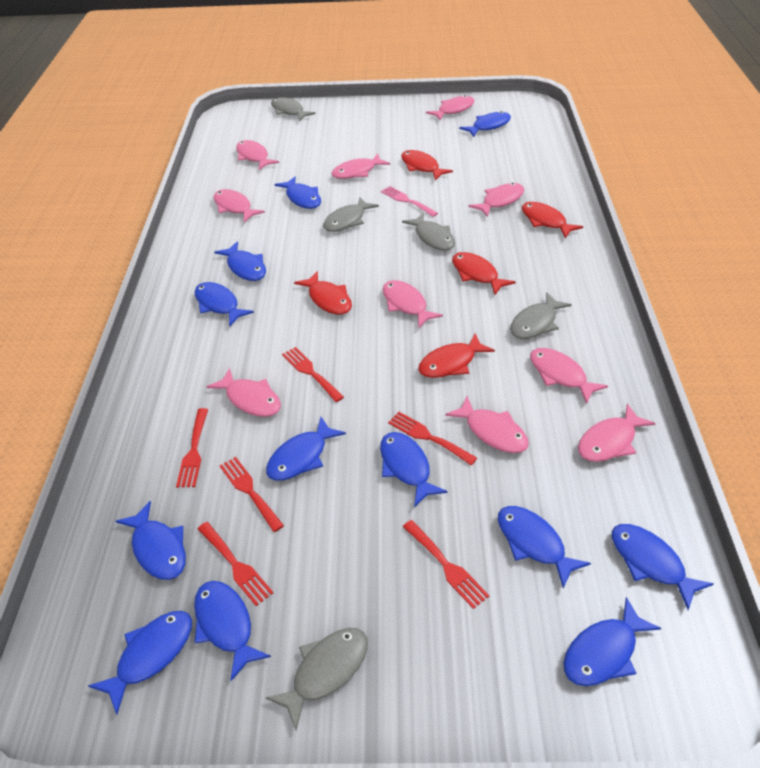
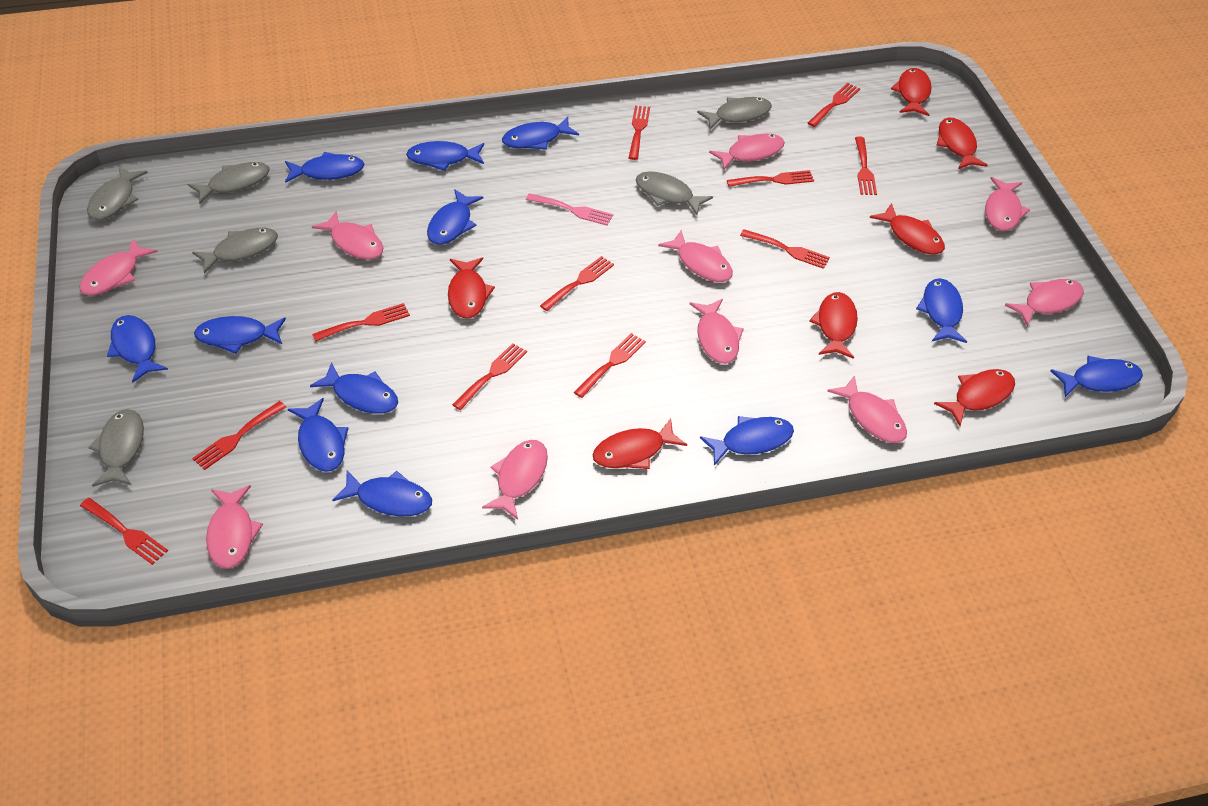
grey fish: [265,628,368,731] [271,97,315,121] [323,197,379,232] [402,213,455,251] [510,292,572,339] = 5 -> [87,166,148,220] [88,409,144,487] [188,162,270,204] [192,228,278,274] [636,171,713,215] [697,97,772,130] = 6
red fish: [294,271,352,315] [401,150,453,181] [418,333,495,378] [452,252,516,295] [522,202,583,238] = 5 -> [448,257,495,319] [592,418,687,469] [809,292,858,359] [870,203,945,255] [891,68,932,116] [934,369,1015,426] [936,117,988,169] = 7
red fork: [176,408,208,487] [198,522,273,606] [220,457,284,532] [282,347,344,402] [388,412,477,465] [403,520,490,609] = 6 -> [80,498,168,565] [192,401,286,470] [312,303,410,342] [452,343,527,410] [540,256,614,311] [574,333,646,398] [628,106,650,160] [727,170,814,187] [740,229,830,269] [808,83,860,127] [855,137,877,195] = 11

